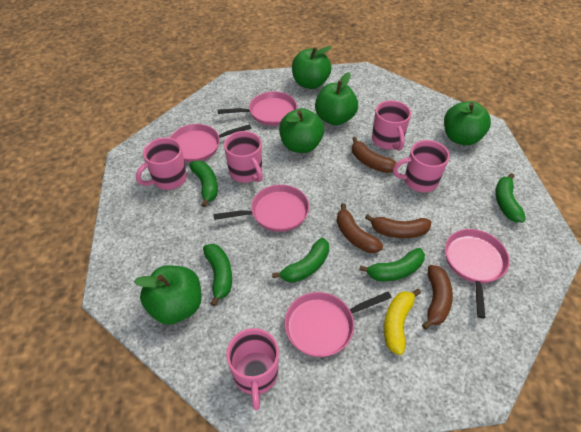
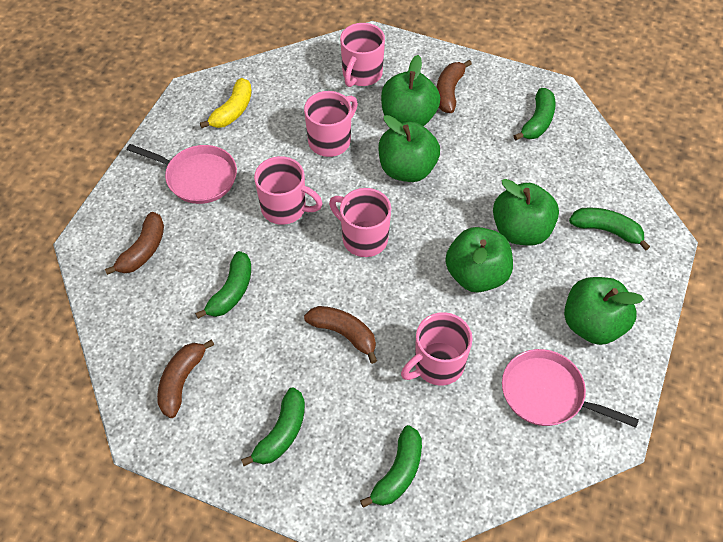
pink pan: [169,124,251,162] [213,185,309,232] [218,91,297,126] [284,292,392,357] [445,229,510,319] = 5 -> [127,144,237,204] [502,349,639,428] = 2

